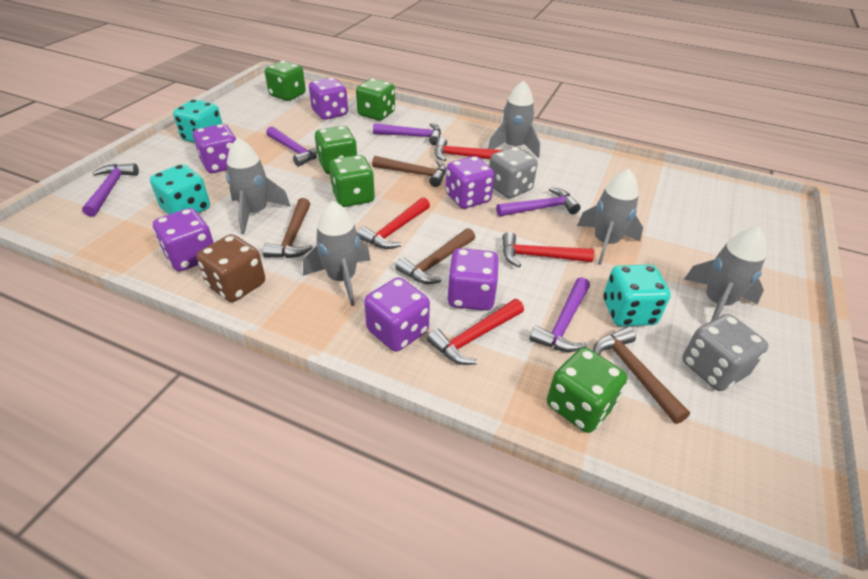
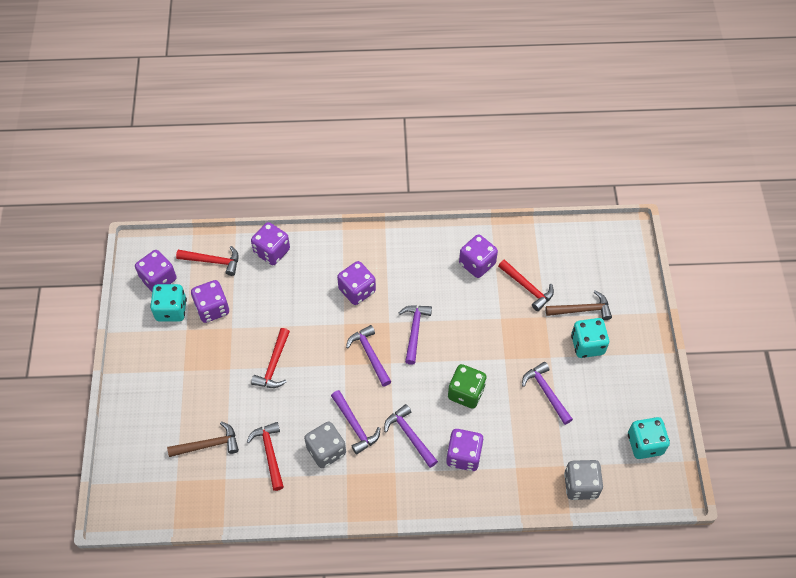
brown dice: [197,234,265,302] = 1 -> none = 0
brown hammer: [262,198,313,258] [372,156,446,187] [395,228,475,284] [593,327,690,424] = 4 -> [167,422,239,457] [545,291,612,320] = 2
green dice: [265,61,306,101] [315,126,357,174] [329,155,375,207] [356,78,395,121] [547,347,627,433] = 5 -> [448,364,487,409] = 1
grey rocket: [226,138,291,234] [303,201,371,306] [488,80,540,158] [577,169,643,265] [684,226,766,321] = 5 -> none = 0

